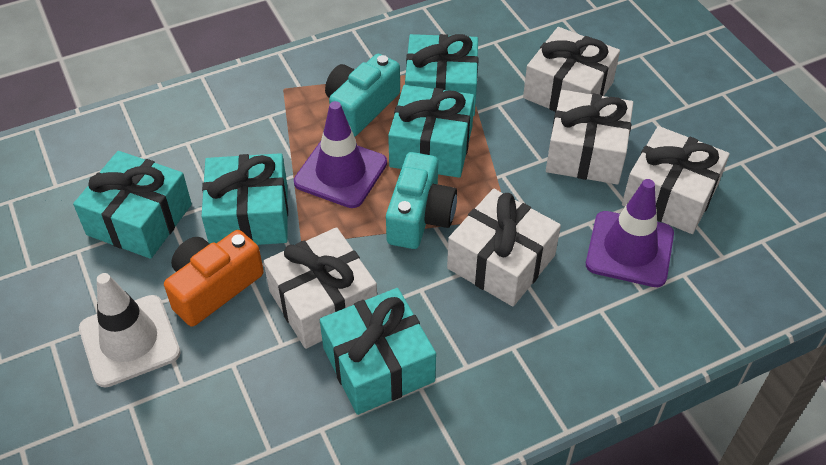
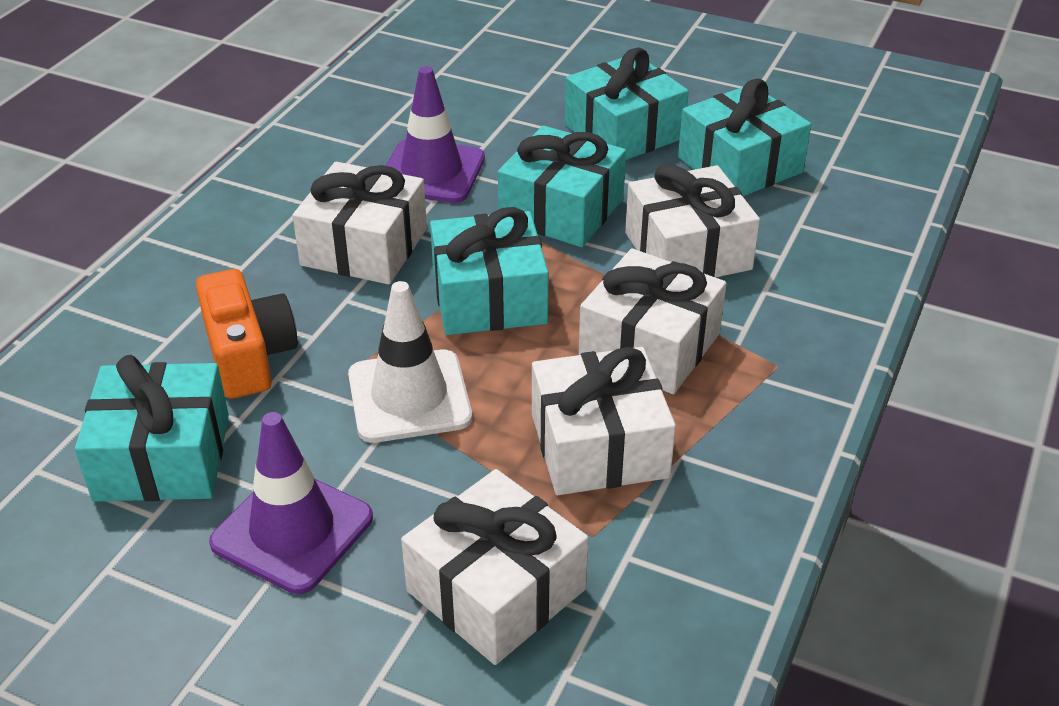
turquoise camera: [325,54,400,137] [386,152,457,249] = 2 -> none = 0

